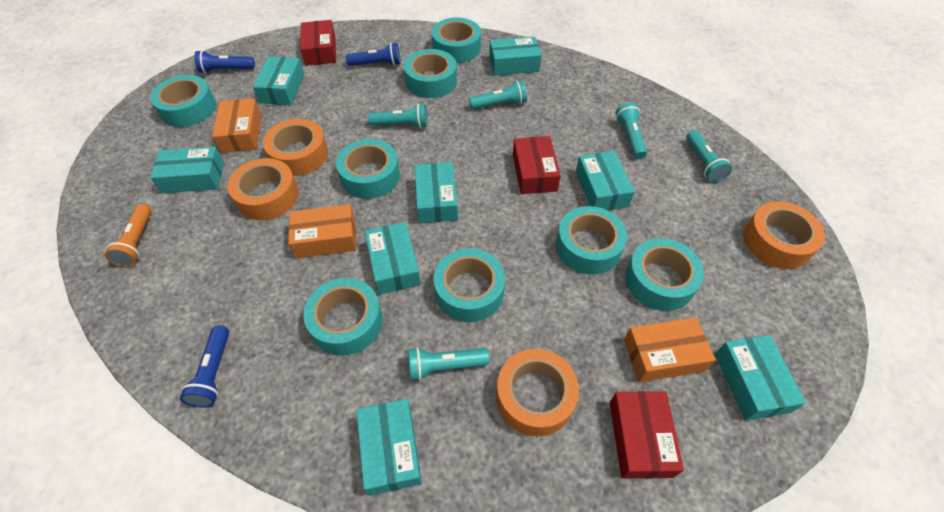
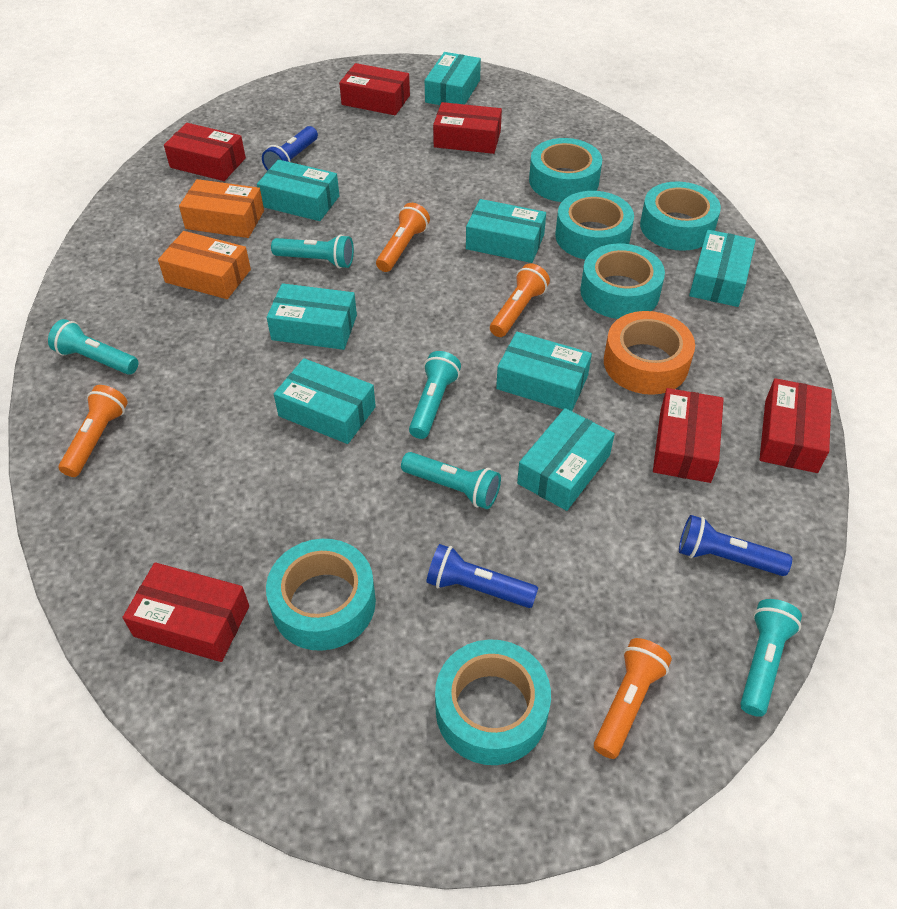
orange box: [212,98,262,153] [288,204,356,258] [624,317,716,382] = 3 -> [158,231,251,299] [179,179,264,238] = 2
orange flashlight: [105,204,152,267] = 1 -> [59,385,128,477] [376,203,430,272] [490,263,550,337] [594,638,672,759] = 4
orange tape: [228,158,299,220] [263,119,328,176] [496,349,579,437] [743,201,825,269] = 4 -> [604,311,695,395] = 1
red box: [300,20,336,66] [513,136,561,194] [610,391,684,479] = 3 -> [122,562,249,662] [164,123,246,181] [339,63,410,115] [433,102,502,154] [653,388,724,483] [759,378,832,473] = 6
turquoise tape: [150,75,216,127] [303,278,383,356] [336,139,400,199] [404,49,457,98] [432,17,481,63] [433,248,505,322] [556,206,627,274] [625,238,704,311] = 8 -> [266,539,376,651] [435,639,551,765] [529,138,602,202] [555,191,634,260] [580,244,665,319] [640,182,721,251] = 6

